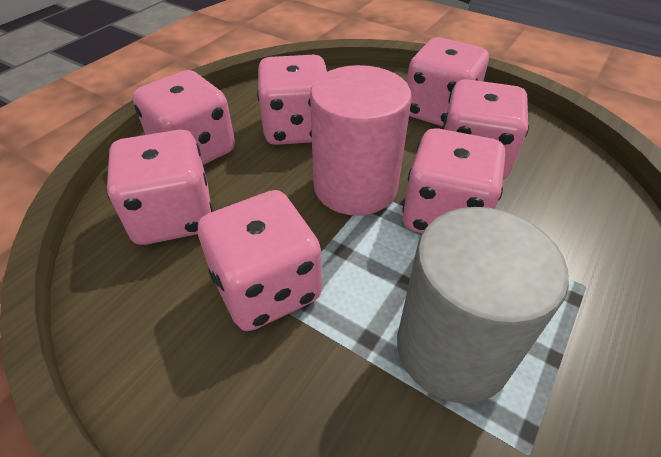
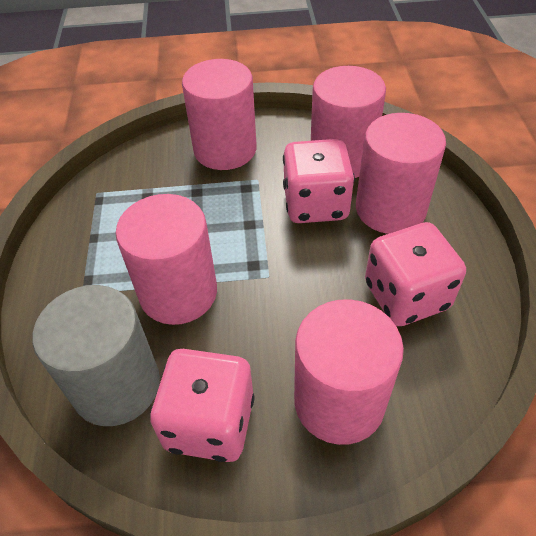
pink cylinder: [310,65,412,216] = 1 -> [115,194,217,325] [182,59,257,170] [294,299,404,445] [311,66,386,178] [356,113,446,234] = 5
pink dice: [106,130,213,245] [133,70,235,165] [198,190,322,331] [257,55,328,145] [402,128,505,233] [407,37,489,127] [442,79,529,179] = 7 -> [150,349,255,462] [283,139,355,223] [365,222,466,326] = 3

